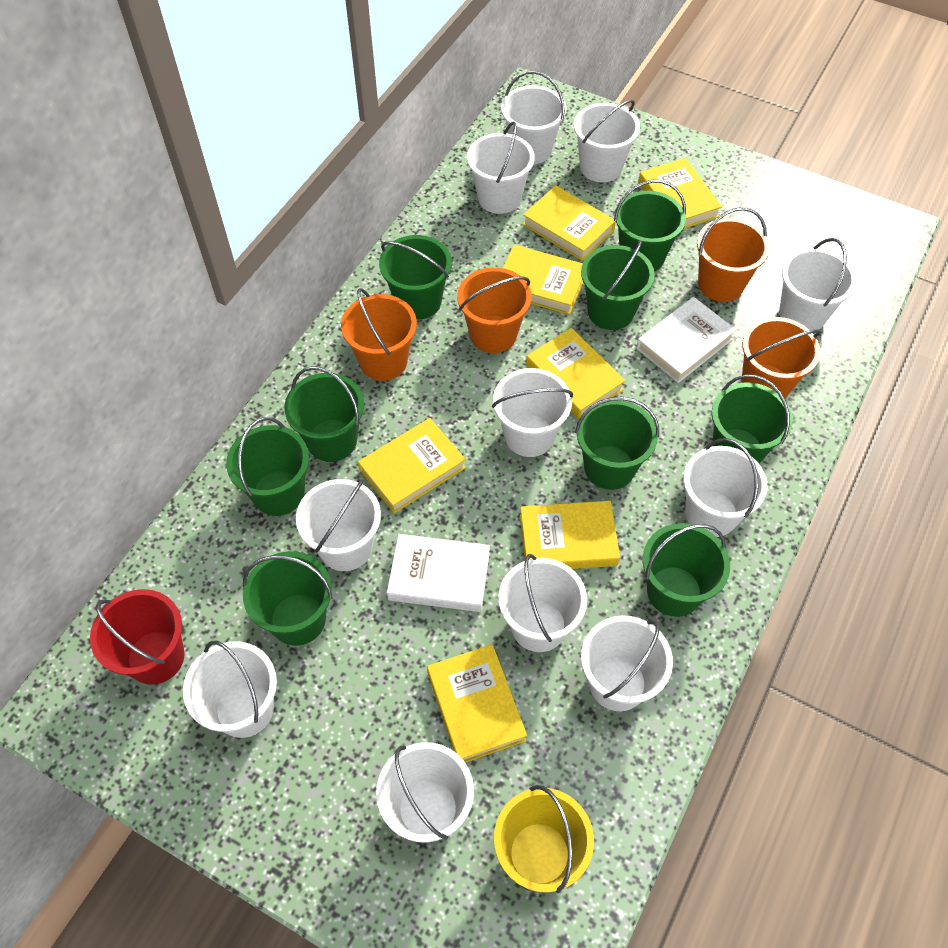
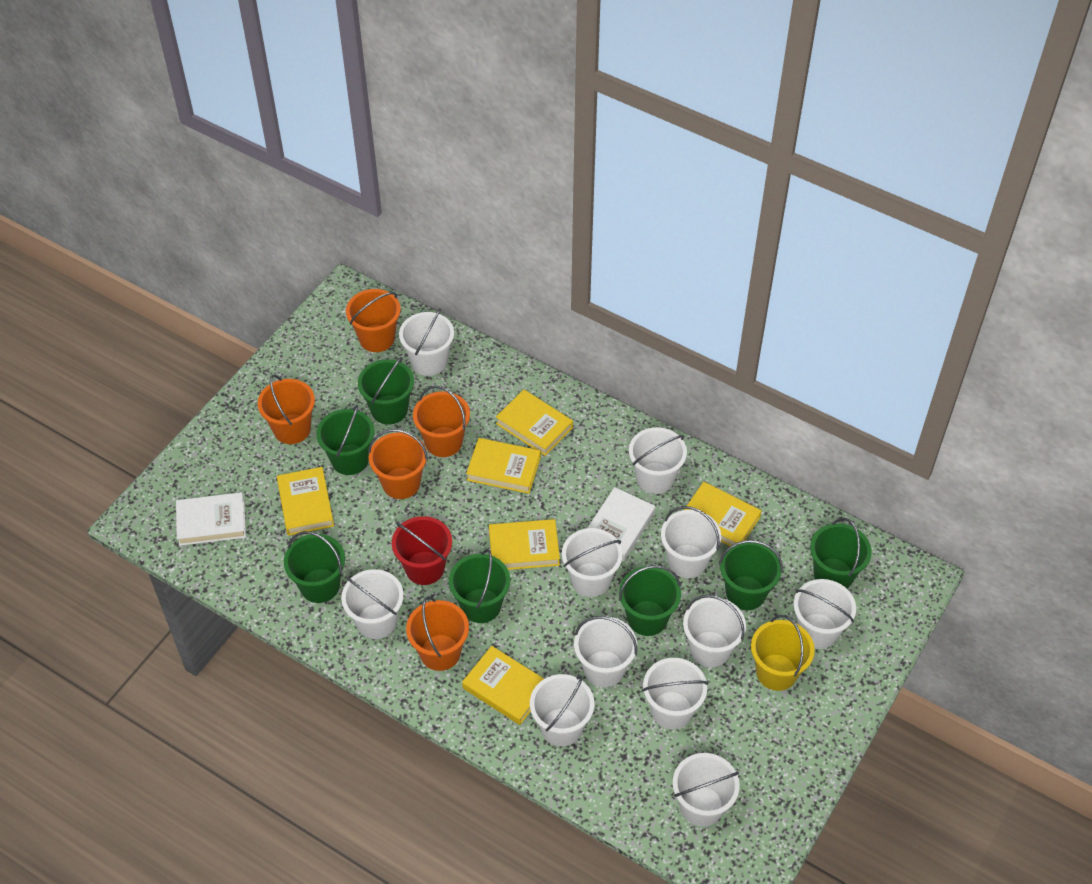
green bucket: [226,417,309,516] [243,551,333,646] [284,366,364,462] [379,235,452,320] [575,397,659,490] [581,240,655,330] [614,179,686,272] [643,523,730,617] [712,374,793,464] = 9 -> [284,531,345,603] [317,404,374,475] [358,357,414,425] [449,549,510,623] [619,565,681,636] [719,540,783,610] [810,518,871,589] = 7
orange bucket: [341,288,417,381] [457,267,532,353] [697,207,770,302] [741,317,821,398] = 4 -> [258,375,315,444] [346,289,401,352] [368,429,428,499] [406,596,469,671] [413,386,470,457] = 5
yellow book: [358,418,466,513] [427,644,527,763] [503,245,583,315] [520,501,620,569] [523,185,616,261] [526,328,626,419] [638,158,722,228] = 7 -> [277,467,334,536] [462,646,544,725] [466,438,541,494] [489,519,560,570] [496,390,573,456] [684,482,761,546] = 6

